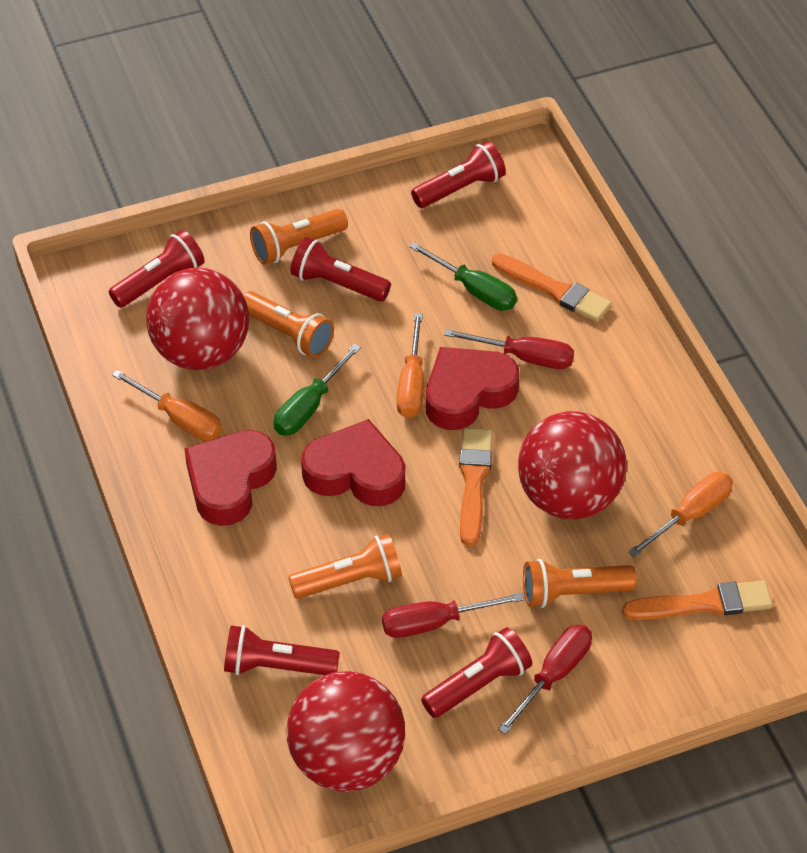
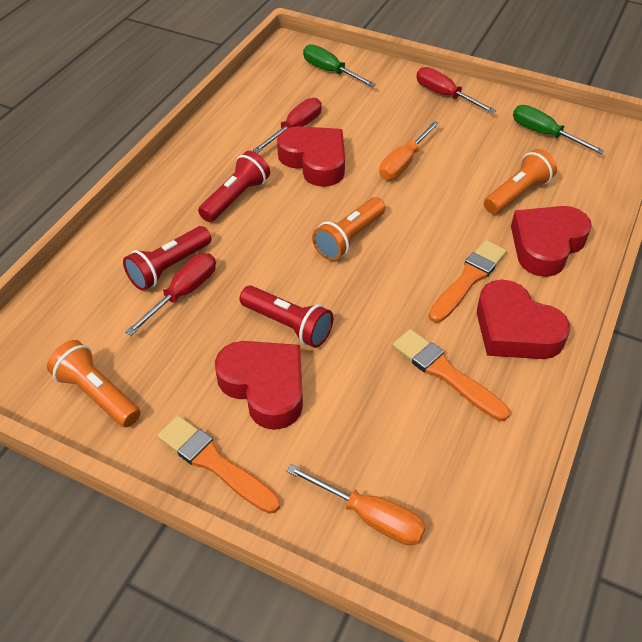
orange flashlight: [243,291,334,358] [250,209,348,265] [289,534,402,599] [523,559,637,608] = 4 -> [47,340,141,427] [312,197,385,261] [484,149,557,214] = 3
orange screwdriver: [112,370,222,441] [397,313,424,418] [628,472,733,557] = 3 -> [287,464,426,545] [379,121,440,180] = 2
red ball: [146,268,249,370] [286,671,405,792] [518,411,627,520] = 3 -> none = 0
red flashlight: [109,230,205,307] [224,625,340,675] [290,237,391,301] [411,141,506,208] [421,627,532,718] = 5 -> [123,226,211,291] [198,151,270,222] [240,286,333,348] = 3
red heart: [184,430,277,526] [301,419,405,506] [426,347,519,430] = 3 -> [215,341,303,430] [277,126,345,187] [477,280,570,359] [511,206,592,277] = 4

